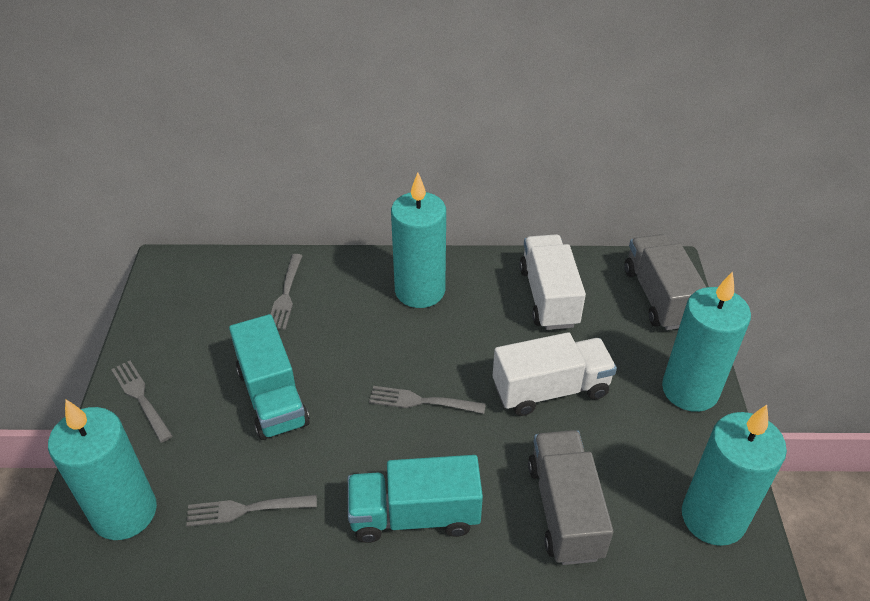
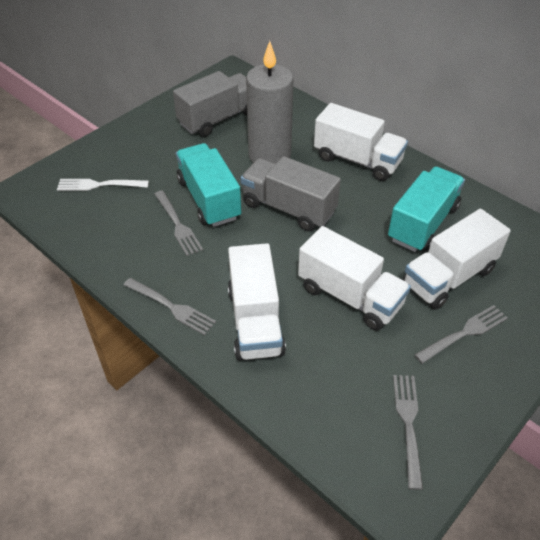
grey candle: none = 0 -> [246,41,294,164] = 1
turquoise candle: [48,400,157,540] [391,173,446,308] [662,271,751,412] [682,405,787,546] = 4 -> none = 0
white fork: none = 0 -> [57,179,149,191] = 1
white truck: [493,332,617,416] [519,234,586,330] = 2 -> [228,243,286,361] [298,226,411,331] [314,103,408,181] [403,209,511,310] = 4

